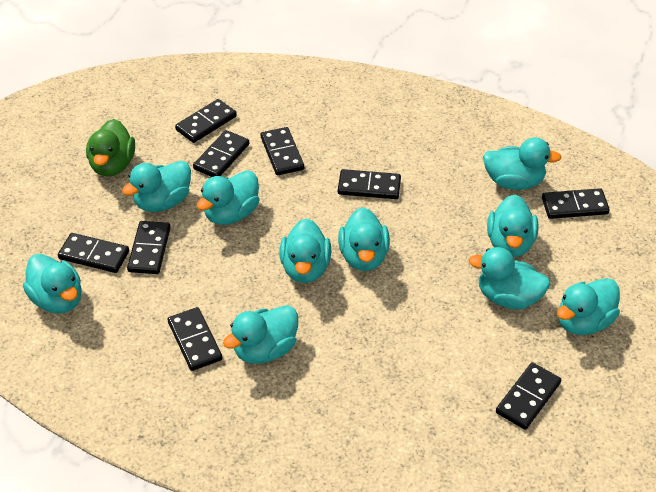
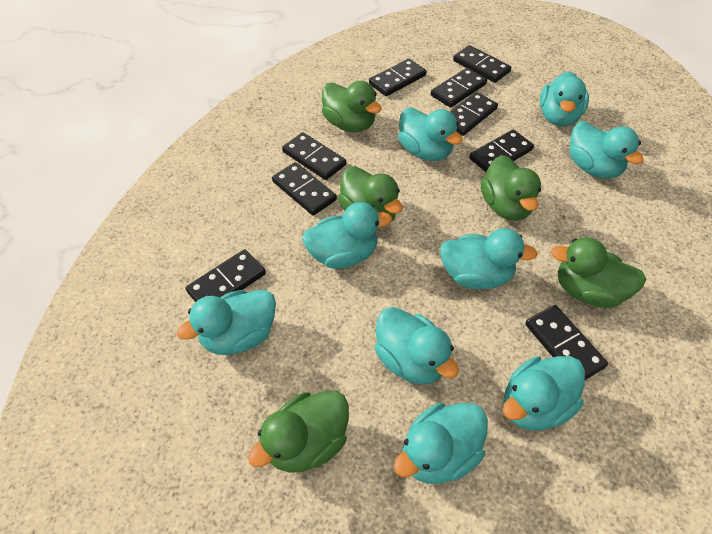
green duck: [86,119,135,177] = 1 -> [248,391,349,473] [322,81,382,132] [338,166,403,224] [481,155,541,221] [551,237,646,308] = 5
turquoise duck: [23,254,82,313] [122,161,191,212] [197,170,259,225] [223,305,298,364] [279,218,331,283] [338,207,390,271] [468,247,551,310] [483,138,562,190] [487,195,539,257] [557,278,620,335] = 10 -> [177,290,276,355] [302,202,392,269] [374,307,459,384] [394,403,488,484] [398,107,463,161] [440,228,538,289] [503,356,585,431] [540,71,589,127] [569,121,644,179] = 9

